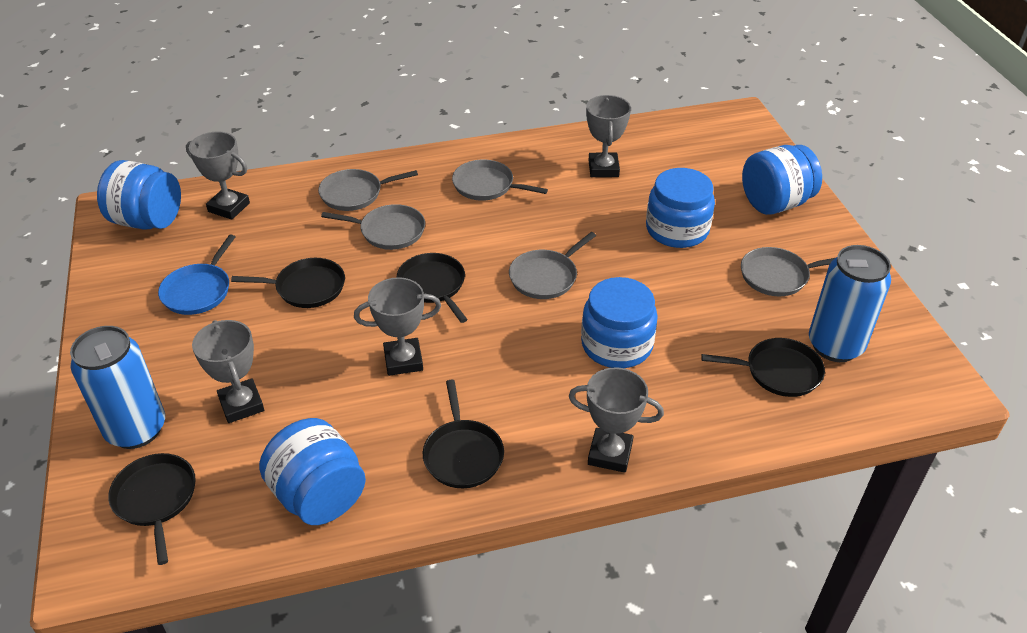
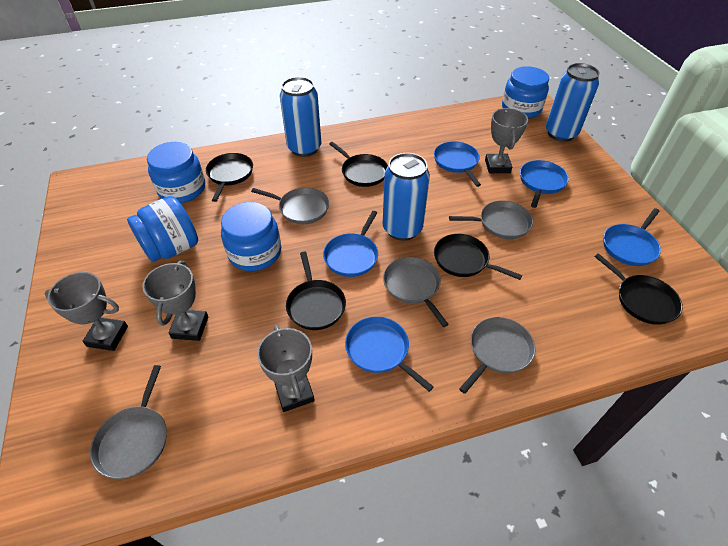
blue can: [70,326,165,449] [809,245,891,362] = 2 -> [280,77,321,157] [383,153,430,241] [546,63,600,142] = 3
blue jar: [97,160,181,229] [259,418,366,525] [581,277,658,368] [646,168,715,248] [742,145,822,215] = 5 -> [127,196,198,262] [147,142,205,203] [221,202,281,271] [502,66,549,118] = 4
blue pan: [158,234,235,315] = 1 -> [323,211,378,277] [345,317,434,392] [434,141,481,187] [520,160,569,208] [604,208,661,266] = 5
grey trophy: [186,131,250,220] [192,320,264,423] [354,277,441,376] [569,367,664,473] [586,95,631,177] = 5 -> [45,272,128,351] [142,261,208,341] [257,325,315,412] [485,108,528,173] = 4

